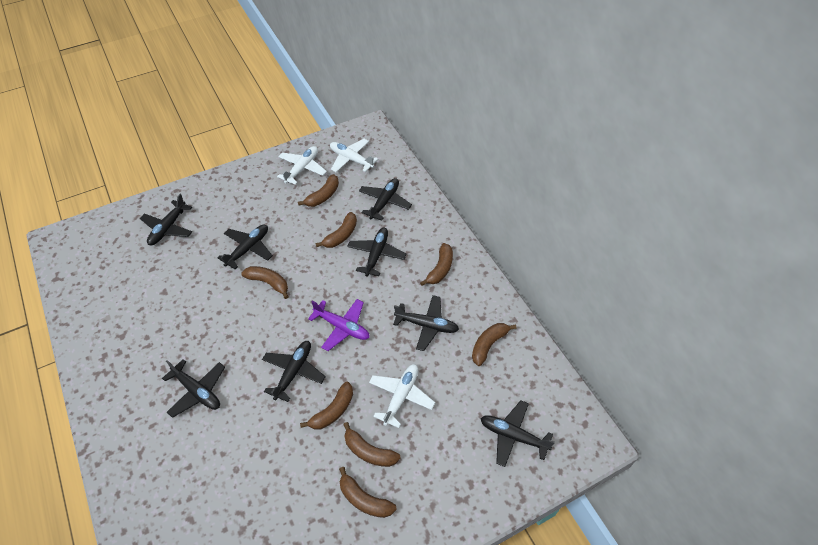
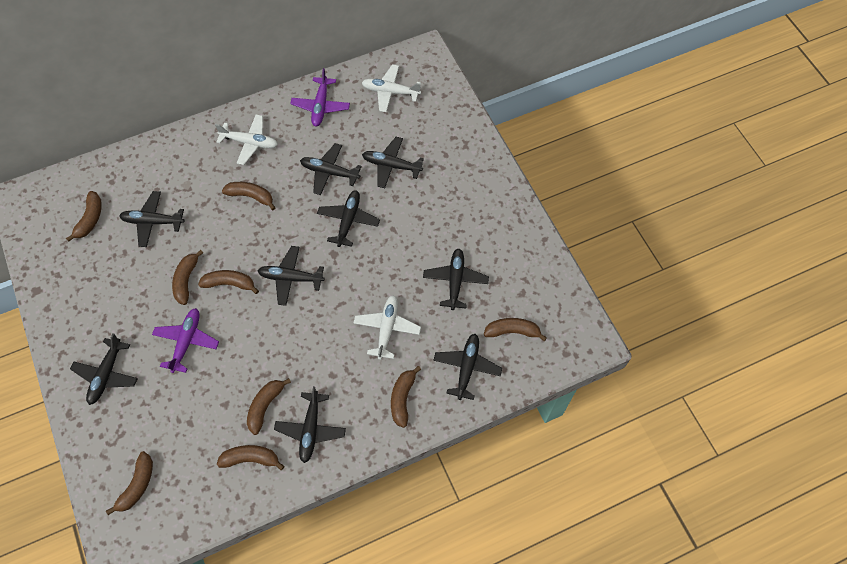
black plane: [140,194,192,245] [162,359,225,418] [217,225,273,269] [262,341,326,402] [347,228,406,277] [359,178,412,221] [393,295,459,351] [480,400,555,467] = 8 -> [70,333,138,405] [119,191,184,247] [258,246,325,306] [274,386,346,463] [300,143,362,195] [317,190,380,247] [362,137,424,188] [423,249,489,310] [433,334,502,400] = 9
brown banana: [241,266,289,299] [298,174,339,207] [300,382,353,429] [316,212,357,248] [339,467,397,518] [343,422,401,467] [420,243,453,286] [472,323,517,366] = 8 -> [66,191,102,242] [106,451,153,515] [172,250,203,305] [198,270,259,294] [217,445,285,470] [222,182,276,210] [247,378,291,435] [391,366,421,428] [484,318,547,341] = 9
purple plane: [308,299,370,351] = 1 -> [152,308,219,373] [290,68,350,127] = 2

